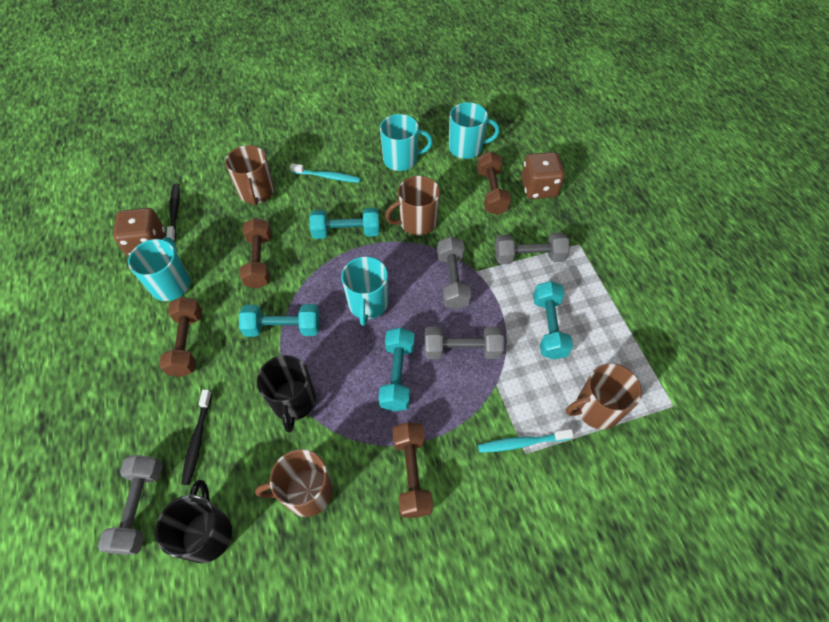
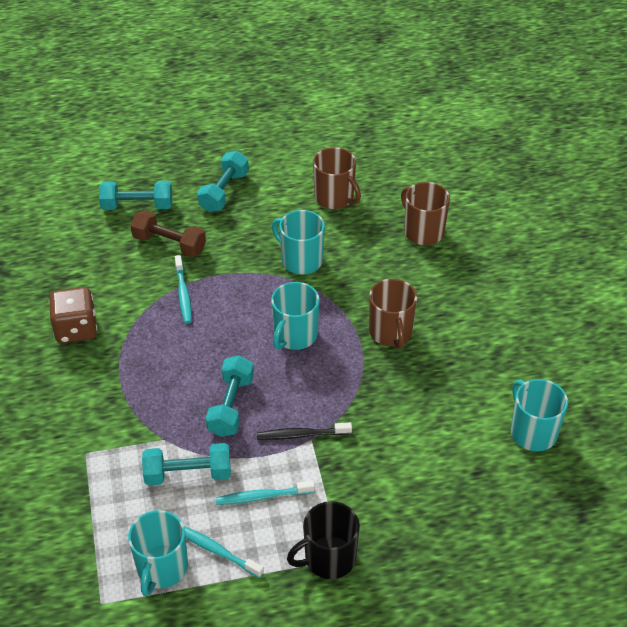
black mug: [155,480,232,563] [257,355,316,433] = 2 -> [287,501,360,579] = 1
black toothbrush: [166,183,180,242] [182,389,212,485] = 2 -> [257,422,352,440] = 1
brown dice: [113,208,165,257] [521,152,565,199] = 2 -> [49,287,97,343] = 1
brown dumbbell: [159,297,202,377] [240,218,271,289] [392,422,433,518] [477,151,511,215] = 4 -> [130,210,206,257] = 1
brown mug: [225,145,274,206] [255,449,333,517] [385,176,440,236] [566,364,642,429] = 4 -> [313,147,361,209] [369,279,417,349] [401,182,450,245] = 3
grey dumbbell: [98,455,163,555] [425,326,504,359] [437,236,472,310] [495,233,570,264] = 4 -> none = 0
turquoise toothbrush: [290,163,361,183] [478,429,574,453] = 2 -> [175,255,192,324] [184,526,264,578] [216,480,315,505] = 3

